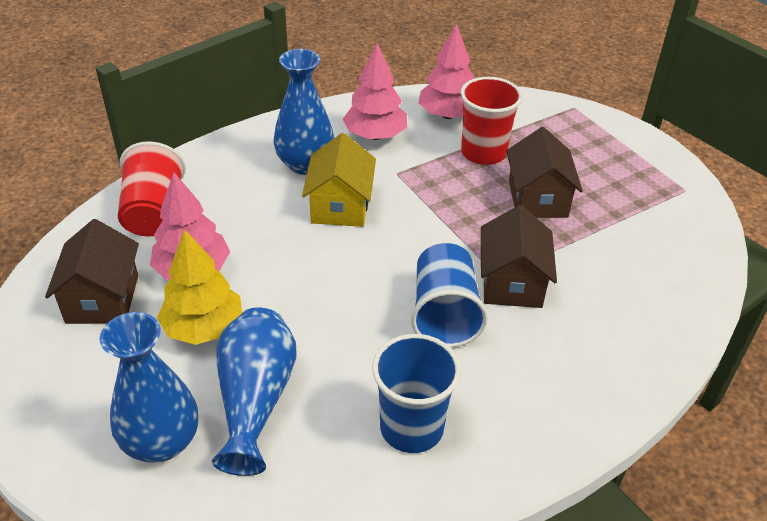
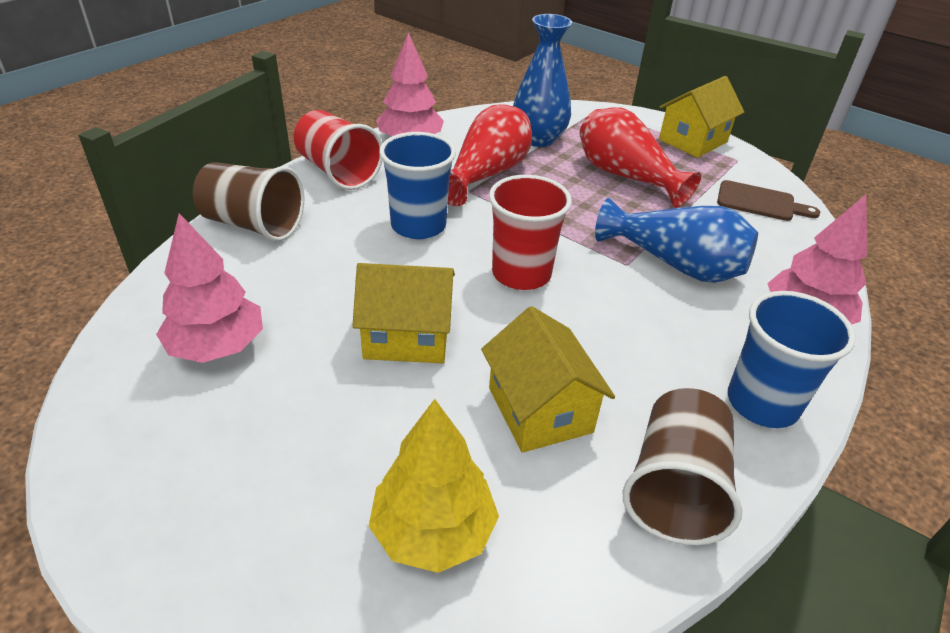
blue vase: [100,312,198,463] [212,307,297,476] [273,49,335,175] = 3 -> [513,14,572,147] [595,198,758,283] = 2
brown cup: none = 0 -> [193,162,304,242] [623,388,742,545] = 2
brown cutting board: none = 0 -> [717,180,820,221] = 1
brown house: [45,219,139,324] [481,205,557,308] [507,127,583,218] = 3 -> none = 0
red vase: none = 0 -> [448,104,532,206] [580,107,701,208] = 2
yellow house: [302,133,376,227] = 1 -> [352,263,455,363] [481,306,615,453] [659,76,744,158] = 3

